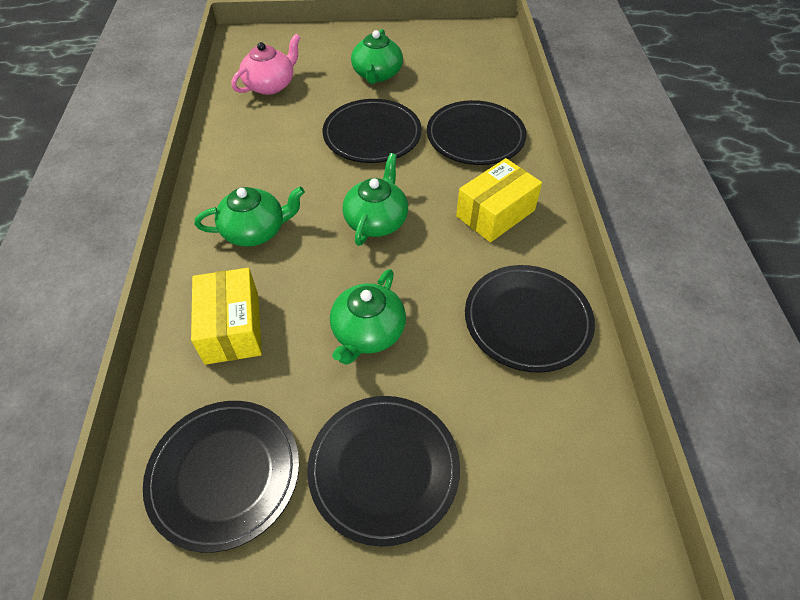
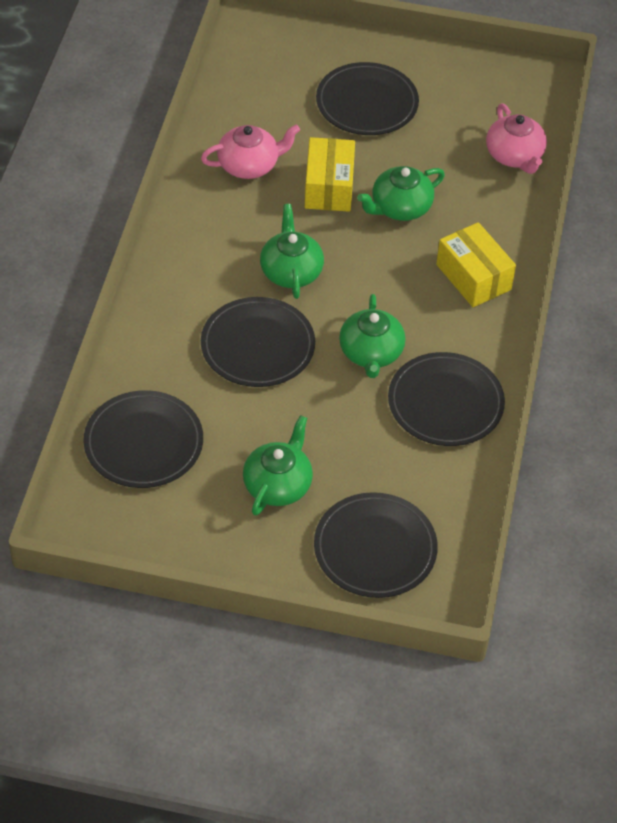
pink teapot: [232,34,301,95] = 1 -> [201,124,300,179] [486,104,547,174] = 2

